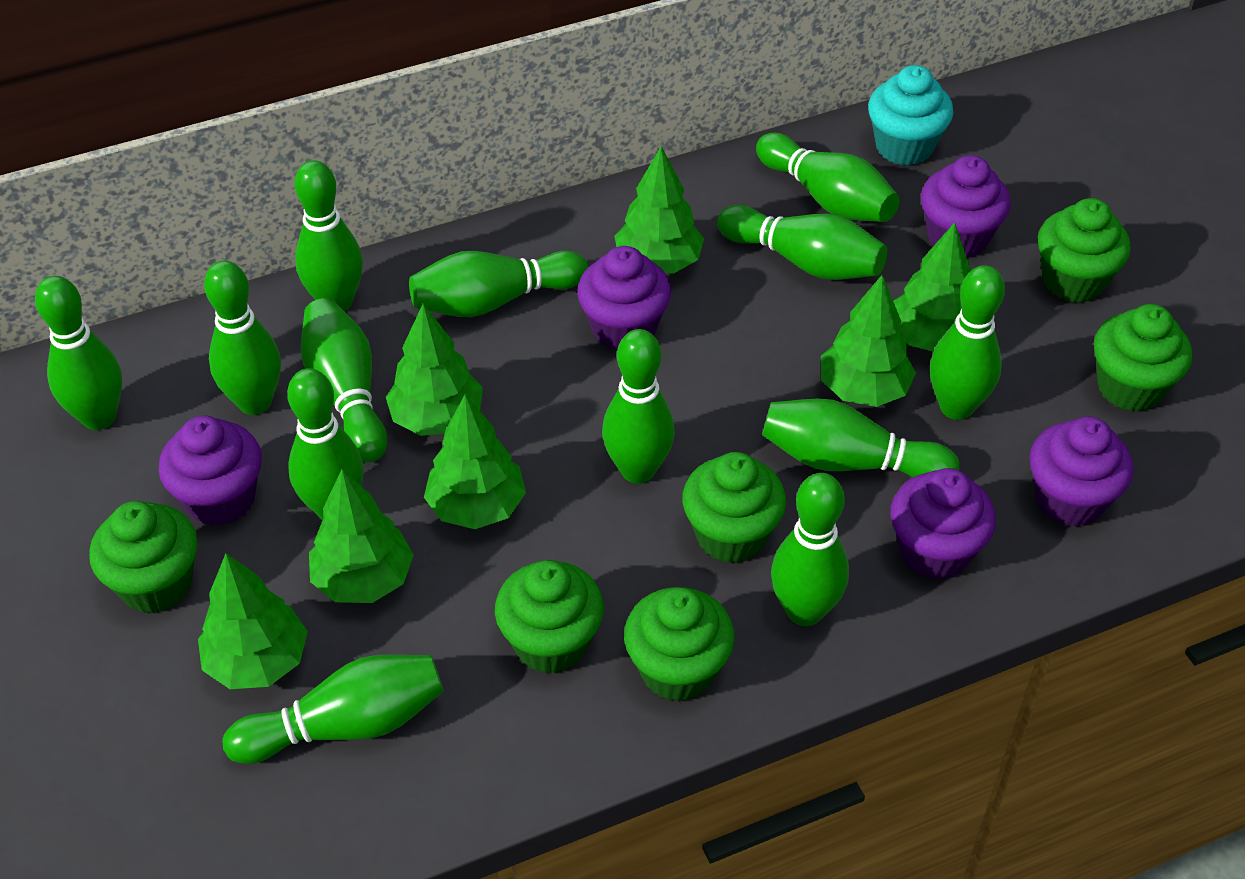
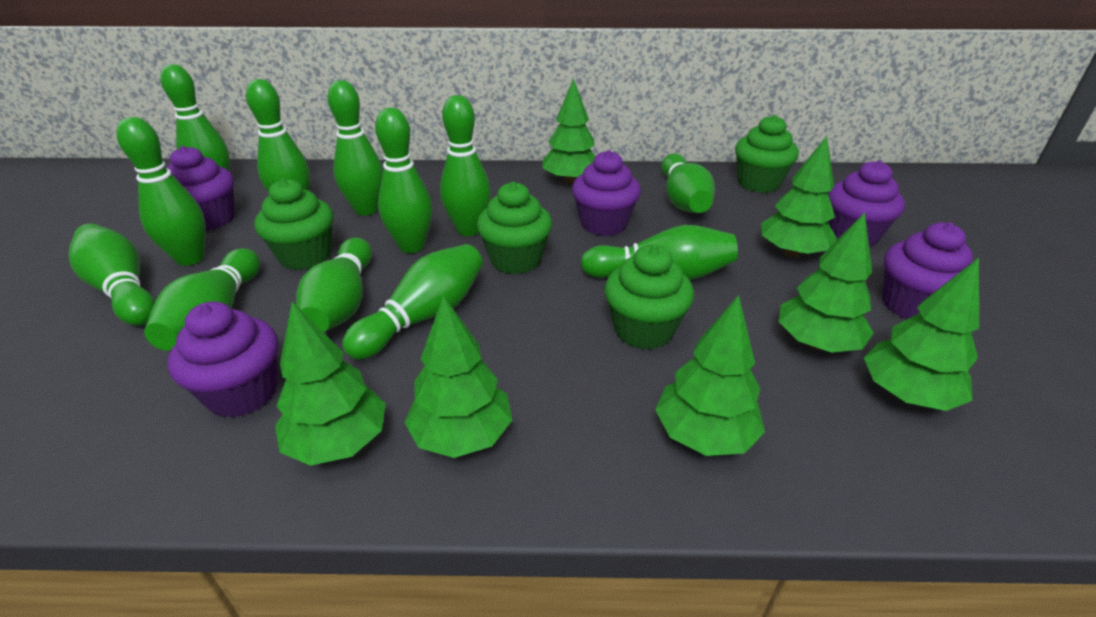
green bowling pin: [35,276,122,430] [204,261,281,415] [223,654,444,764] [287,368,364,520] [294,160,363,312] [301,298,387,462] [409,251,588,317] [602,329,675,484] [717,205,887,280] [756,133,900,222] [762,398,959,477] [771,473,849,626] [930,265,1005,420] = 13 -> [69,224,155,325] [116,117,206,266] [144,248,260,350] [160,64,230,171] [246,79,310,193] [296,237,372,332] [327,80,383,216] [342,244,483,360] [375,108,432,253] [440,95,491,236] [580,225,738,280] [661,153,715,213] = 12
green cupcake: [89,501,197,613] [495,560,604,674] [624,587,735,702] [682,452,786,563] [1038,198,1131,303] [1094,304,1192,411] = 6 -> [255,178,333,270] [477,182,552,274] [605,245,694,350] [735,115,799,193] = 4
turquoise cupcake: [868,65,953,166] = 1 -> none = 0

